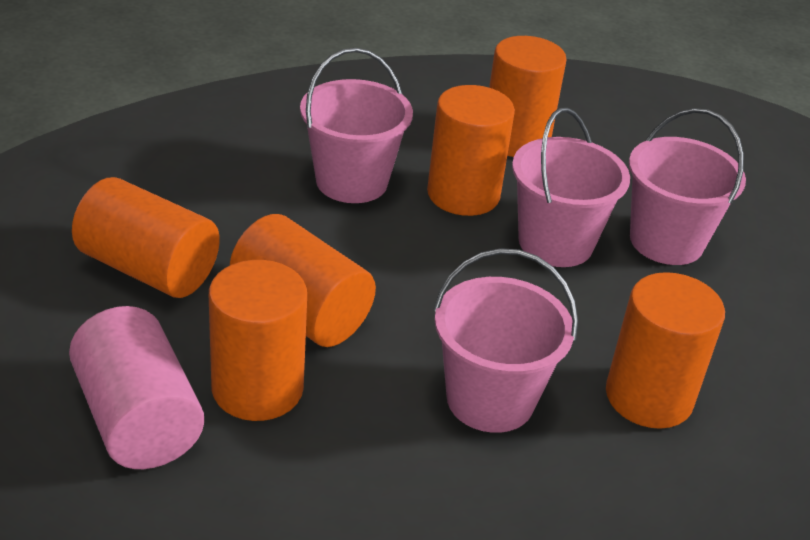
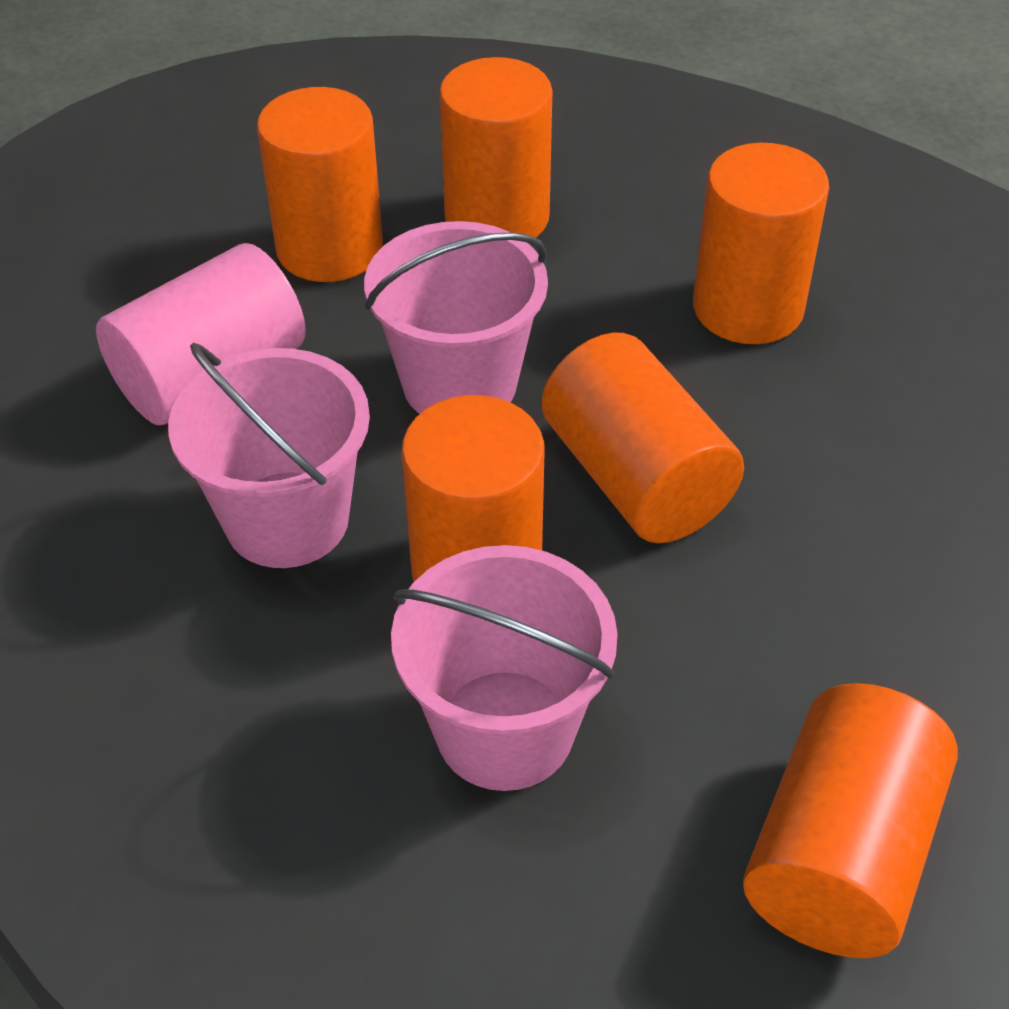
pink bucket: [300,48,413,203] [433,248,578,433] [512,108,630,267] [629,108,746,265] = 4 -> [168,343,370,568] [364,221,548,414] [391,545,618,791] = 3

